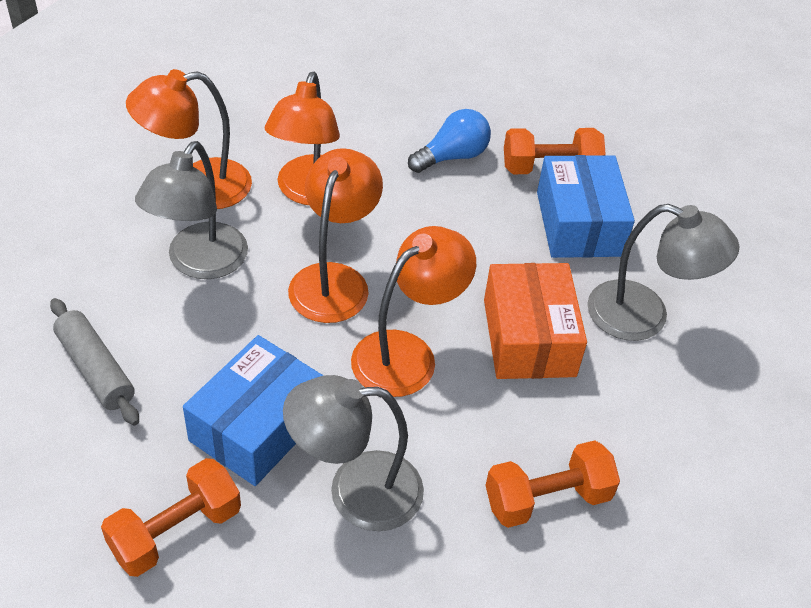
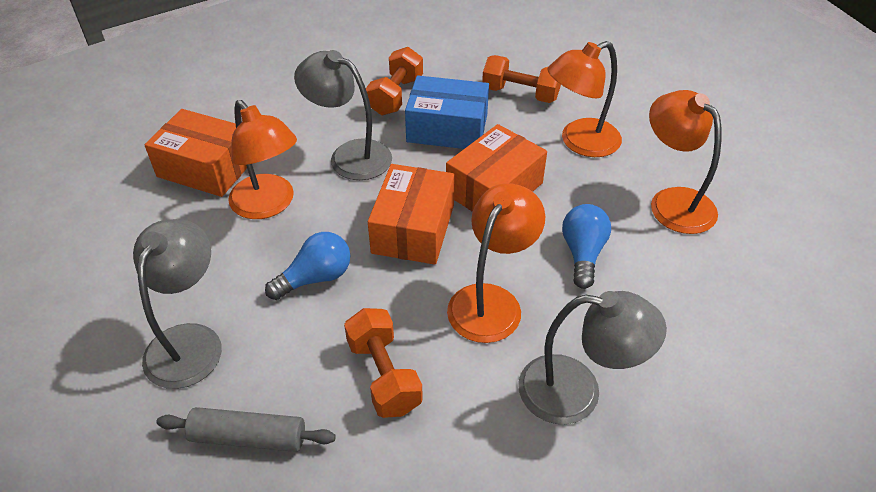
blue box: [183,335,324,486] [537,155,635,258] = 2 -> [405,75,489,149] = 1
blue light bulb: [408,109,491,173] = 1 -> [265,232,350,300] [562,204,611,289] = 2
orange box: [484,263,587,379] = 1 -> [144,109,247,197] [368,164,455,265] [446,124,547,212] = 3

